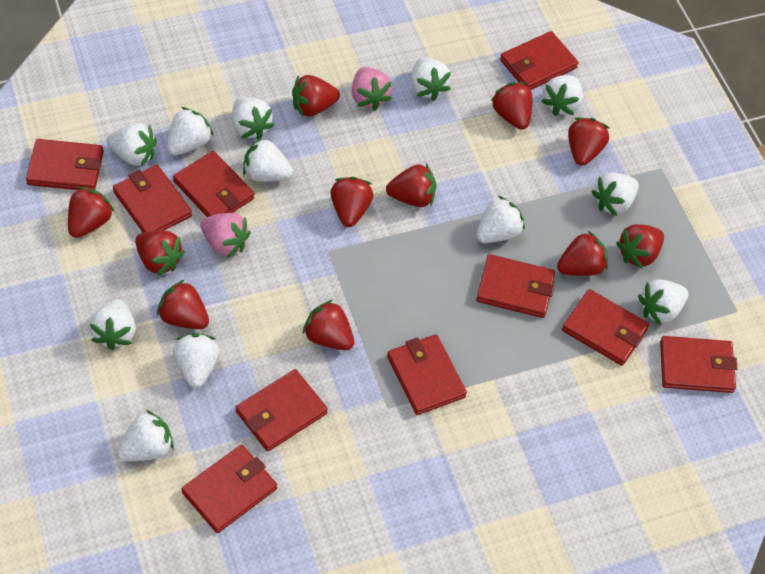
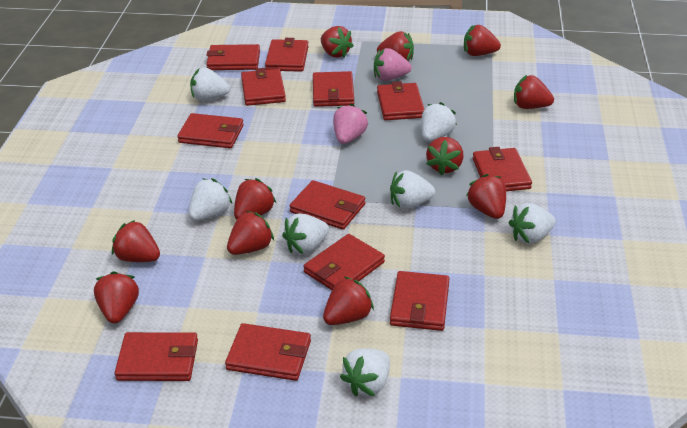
red wallet: [26,139,104,190] [113,164,192,233] [173,151,255,217] [182,445,277,533] [235,369,328,452] [387,334,467,415] [476,254,555,318] [500,31,579,90] [562,289,649,366] [660,336,738,393] = 10 -> [114,332,198,381] [177,113,244,148] [206,44,260,70] [225,323,311,381] [241,68,286,106] [265,38,309,72] [289,180,365,230] [304,234,385,290] [313,71,354,107] [377,81,425,120] [390,271,450,331] [473,147,532,191] = 12
white strawberry: [89,299,136,350] [107,123,157,166] [117,410,174,461] [167,107,214,155] [173,333,219,388] [232,97,274,139] [243,137,293,181] [411,58,451,101] [477,196,525,243] [541,75,583,116] [591,173,638,216] [638,279,688,325] = 12 -> [189,178,232,221] [190,68,230,101] [282,213,329,254] [340,348,390,396] [390,170,435,209] [421,102,457,142] [509,203,556,244] = 7

